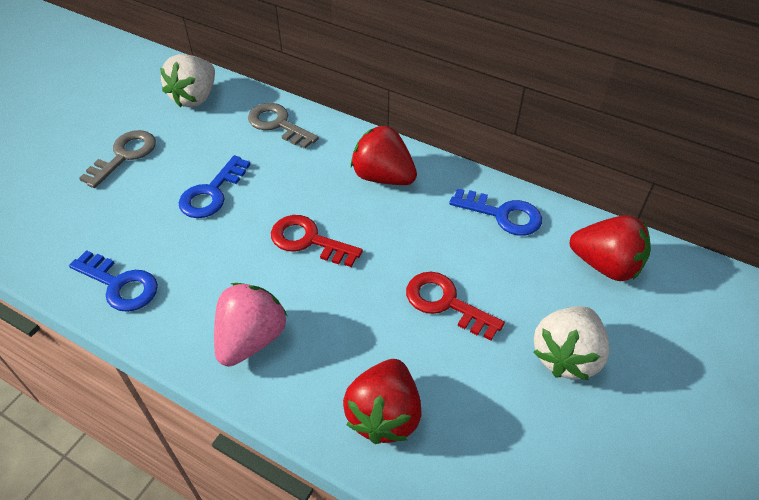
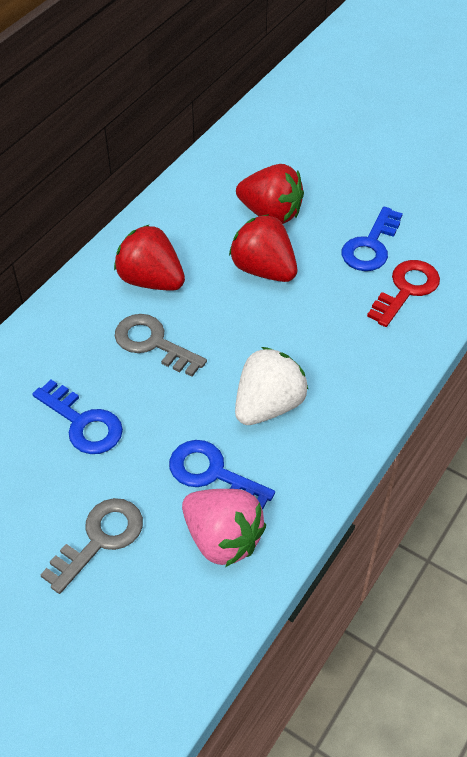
red key: [271,215,363,267] [406,272,505,340] = 2 -> [367,260,440,327] = 1
white strawberry: [160,54,215,107] [533,306,610,380] = 2 -> [235,347,308,425] = 1

